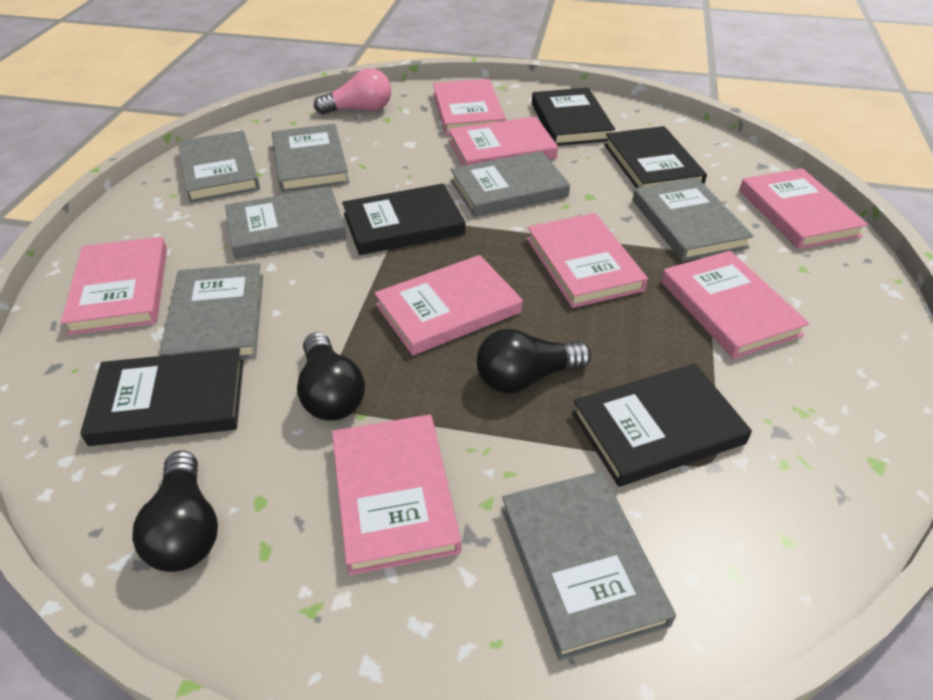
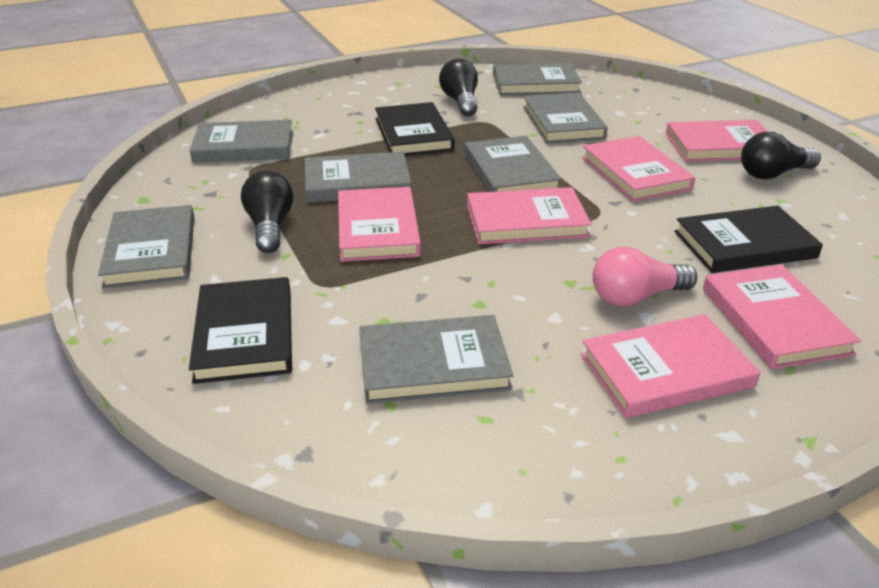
black book: [80,348,244,446] [342,183,465,255] [532,88,615,146] [572,363,752,487] [604,126,707,188] = 5 -> [189,277,292,384] [375,102,455,156] [674,206,823,273] = 3
pink book: [61,237,167,335] [332,414,461,575] [374,255,522,355] [433,79,506,135] [449,116,558,166] [527,213,648,308] [661,251,809,359] [739,168,868,249] = 8 -> [338,187,421,262] [467,187,592,244] [581,314,760,418] [582,136,695,202] [666,120,768,162] [703,264,861,369] = 6

